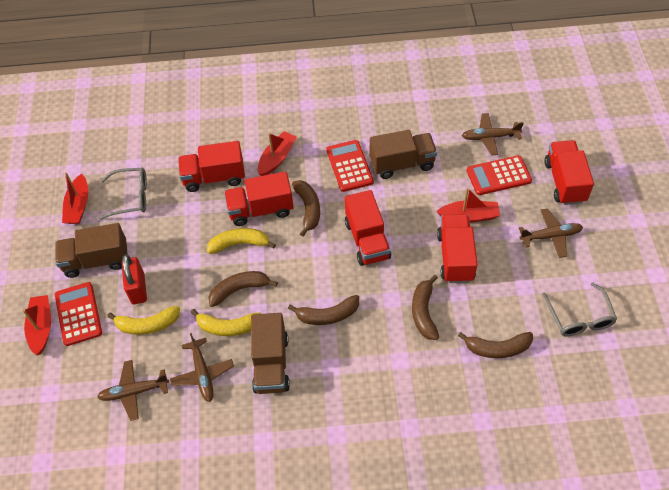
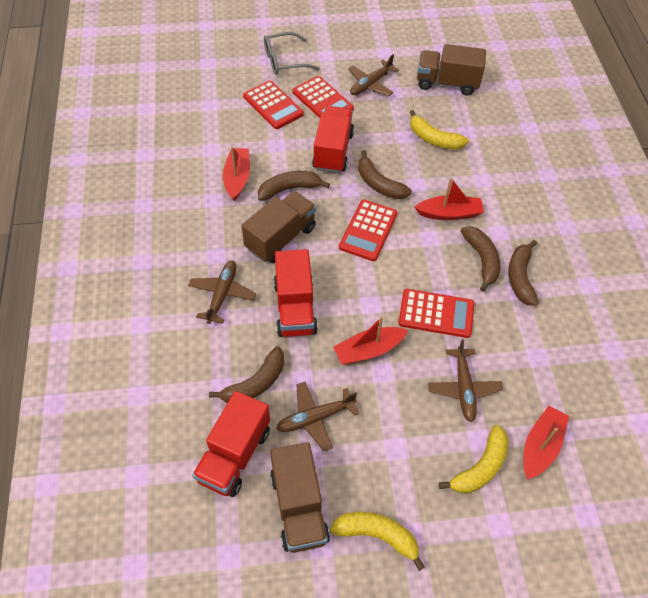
grey glasses: [99,168,147,220] [542,282,617,337] = 2 -> [264,32,320,75] = 1
red calculator: [55,282,102,346] [326,140,374,192] [467,155,532,195] = 3 -> [243,80,304,129] [292,76,354,118] [339,200,398,261] [398,289,474,338] = 4
red padlock: [121,254,147,304] = 1 -> none = 0
red truck: [178,141,245,192] [224,171,294,226] [345,190,391,266] [437,214,478,283] [544,140,594,205] = 5 -> [192,391,270,497] [274,249,318,337] [312,106,354,173] = 3

